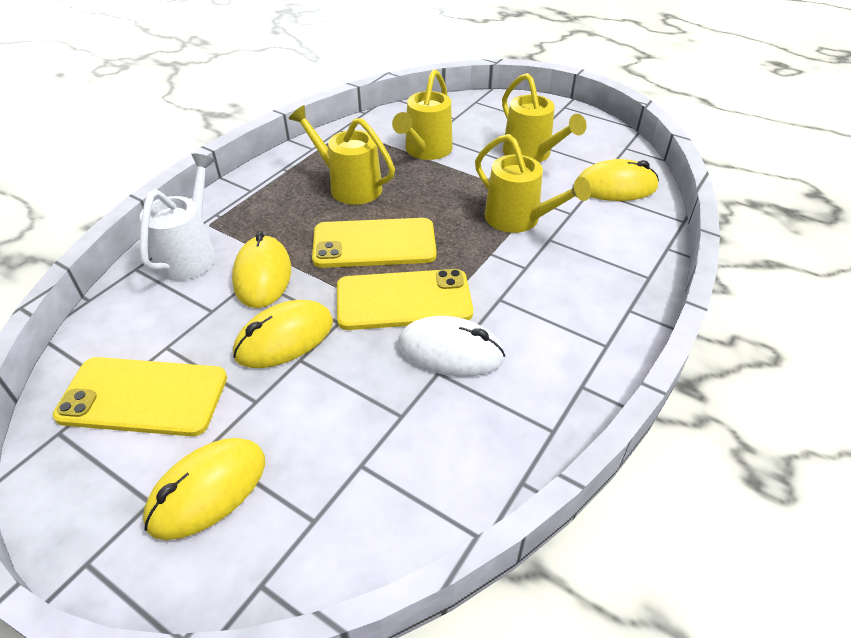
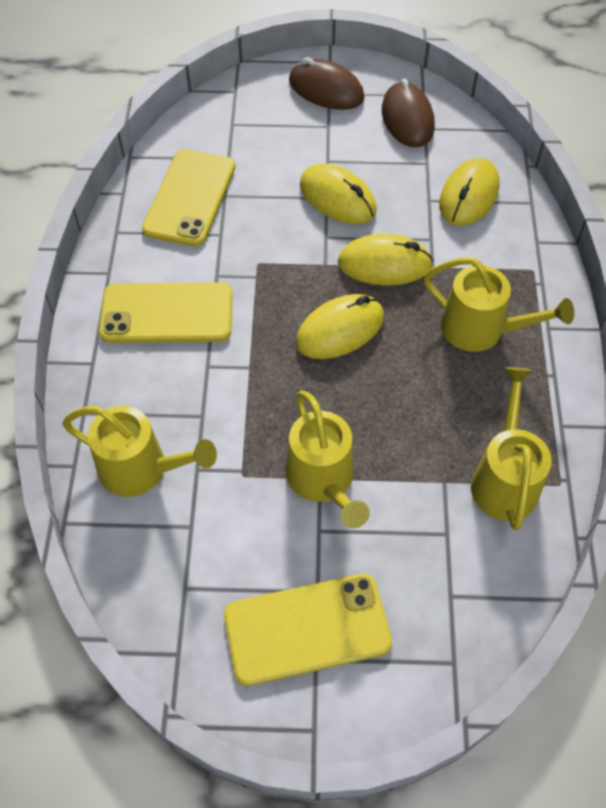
brown mouse: none = 0 -> [289,57,365,110] [382,79,435,147] = 2
white mouse: [398,316,505,376] = 1 -> none = 0
white watering can: [140,153,216,281] = 1 -> none = 0

